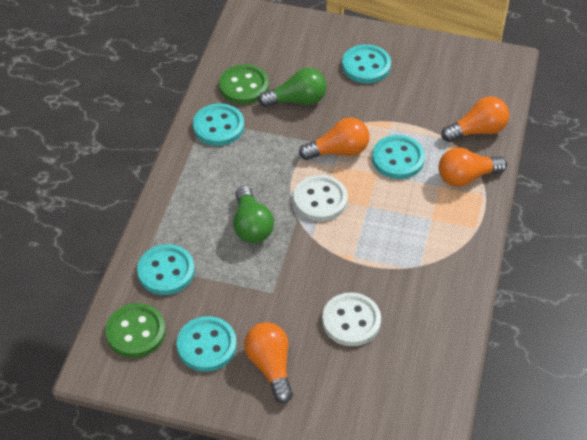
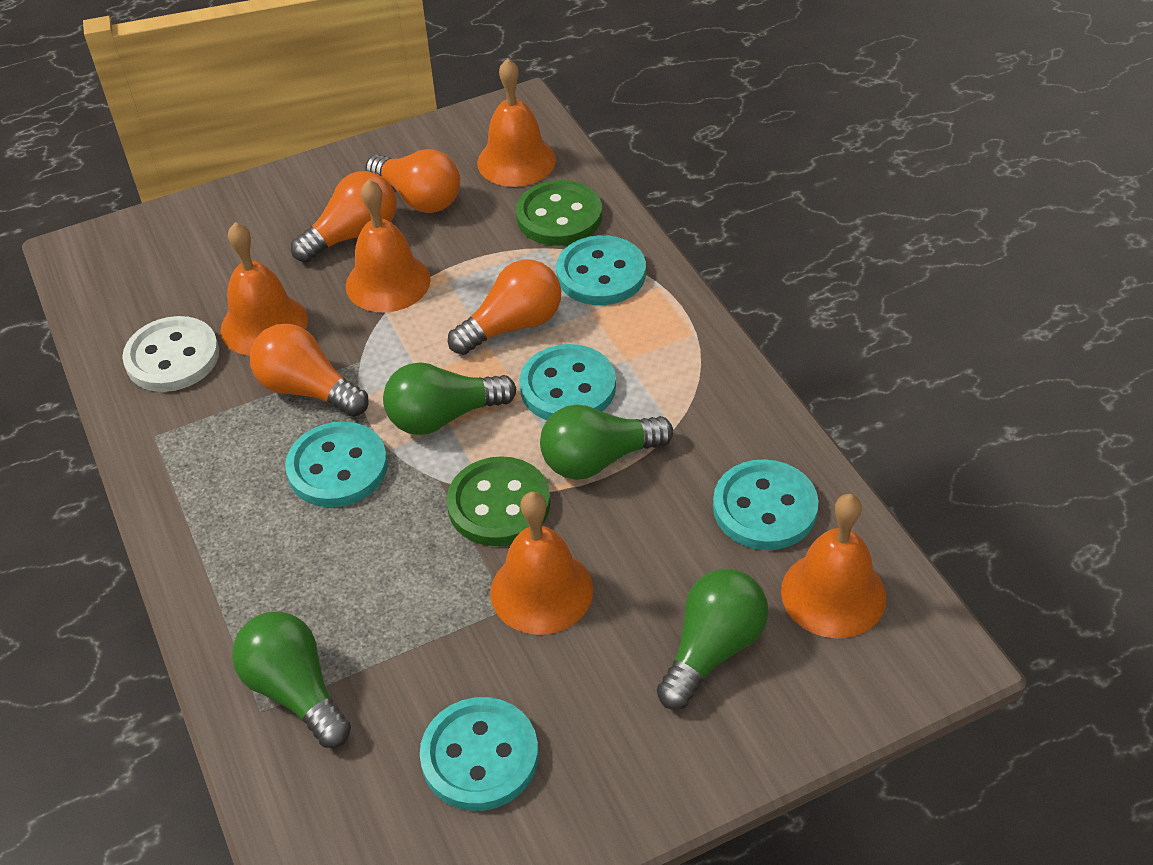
green light bulb: [233,186,274,243] [258,68,327,107] = 2 -> [232,611,351,748] [383,362,516,435] [540,405,673,480] [657,569,768,710] = 4
orange bell: none = 0 -> [220,222,308,356] [346,180,431,312] [477,58,556,187] [490,491,593,635] [781,494,886,638] = 5
white button: [293,175,348,221] [322,292,381,346] = 2 -> [122,316,219,392] = 1

